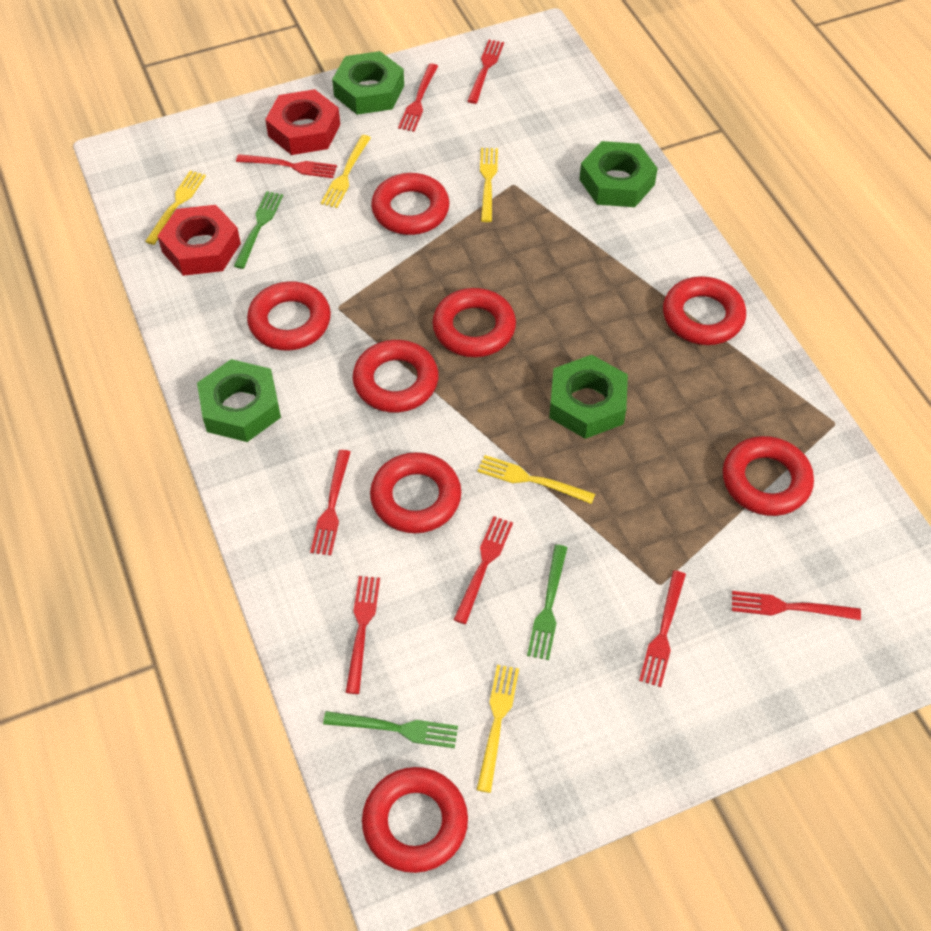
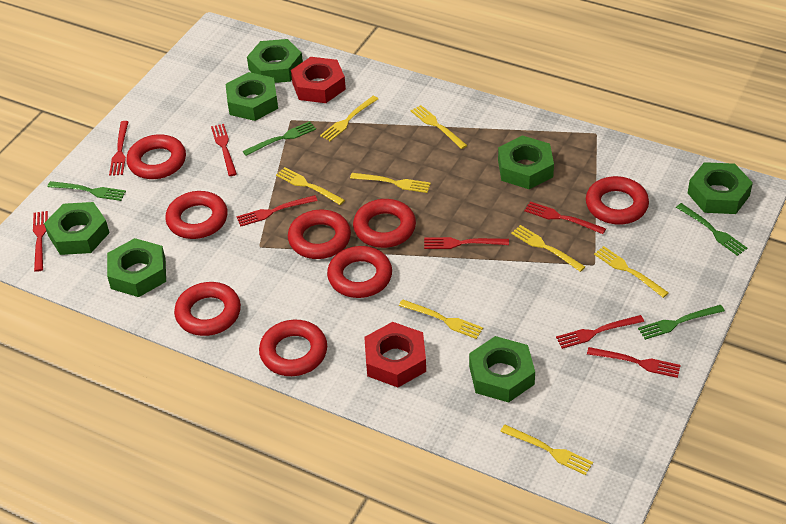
green fork: [234,191,283,269] [323,711,458,748] [527,545,567,660] = 3 -> [47,181,126,201] [243,121,316,156] [638,305,725,340] [676,203,747,256] = 4
green nut: [197,359,281,442] [332,51,404,115] [549,355,628,439] [579,141,658,207] = 4 -> [44,202,109,255] [107,238,166,297] [226,72,278,121] [247,39,303,83] [469,336,535,403] [498,135,554,189] [688,162,753,214] = 7
yellow fork: [145,171,206,245] [321,135,371,208] [477,455,595,504] [477,665,519,793] [480,148,498,222] = 5 -> [276,167,345,205] [320,96,378,141] [350,173,431,193] [399,299,483,339] [411,105,467,149] [500,425,593,475] [511,225,585,272] [594,246,669,298] = 8

